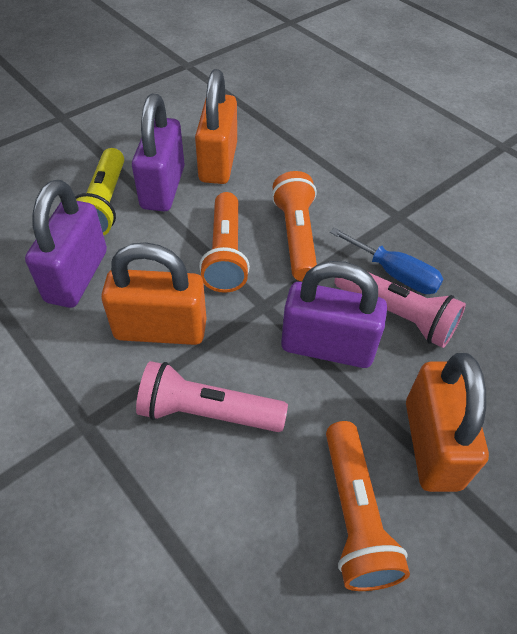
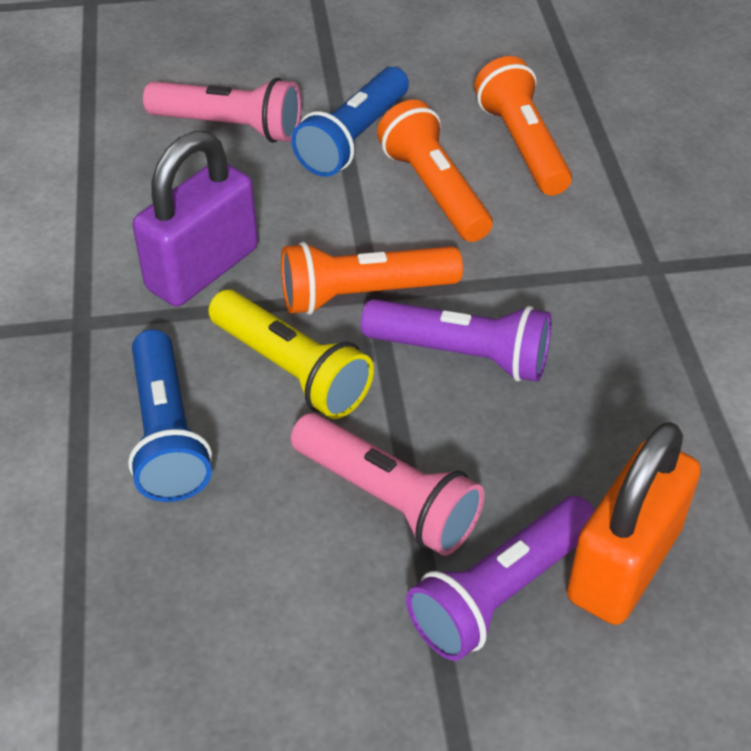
blue flashlight: none = 0 -> [128,329,212,502] [291,67,409,177] = 2
blue screwdriver: [330,228,443,294] = 1 -> none = 0
orange padlock: [101,242,207,345] [195,69,237,184] [406,353,489,492] = 3 -> [567,422,701,625] = 1
purple flashlight: none = 0 -> [361,299,552,382] [406,496,595,661] = 2
purple padlock: [25,180,107,308] [132,93,185,211] [281,261,387,368] = 3 -> [132,131,258,306] = 1

